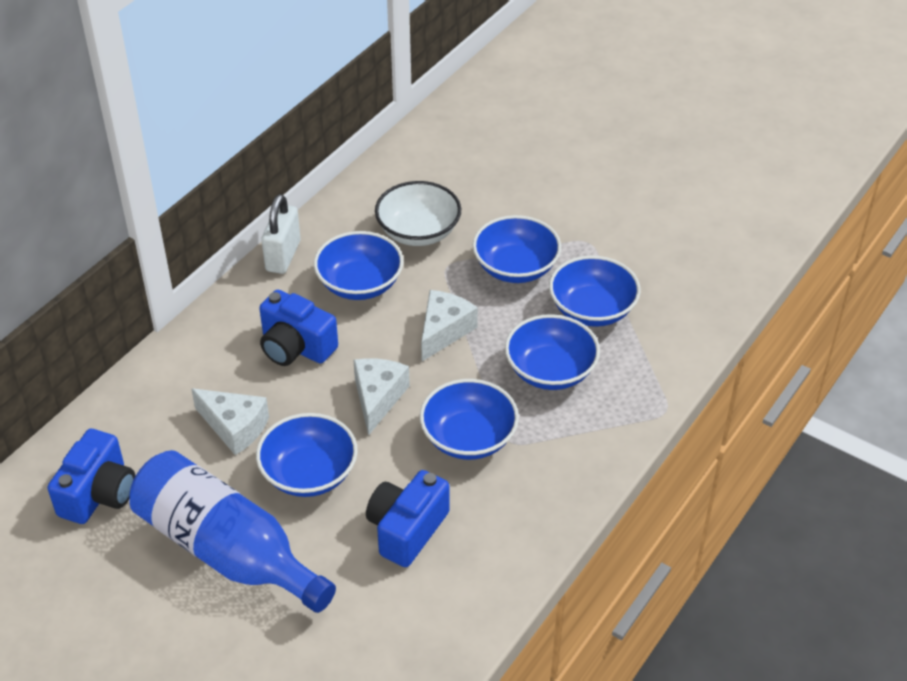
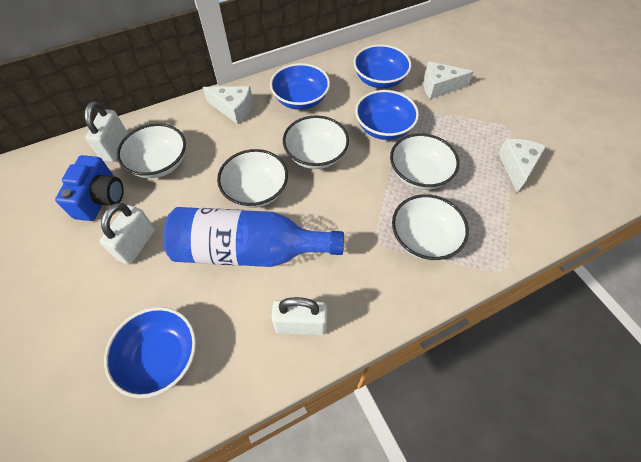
blue bowl: [256,413,358,497] [314,231,404,300] [420,379,519,460] [473,215,561,283] [505,314,600,390] [549,256,641,327] = 6 -> [104,307,196,398] [270,63,330,110] [353,44,412,88] [355,90,419,140] = 4
blue camera: [48,429,135,524] [259,290,338,366] [366,470,450,567] = 3 -> [55,155,124,221] = 1
white bowl: [375,181,461,246] = 1 -> [117,123,186,178] [217,149,288,208] [283,115,349,169] [390,133,459,190] [392,194,469,261] = 5
white padlock: [261,194,301,274] = 1 -> [85,101,128,162] [100,203,155,265] [271,297,327,335] = 3

